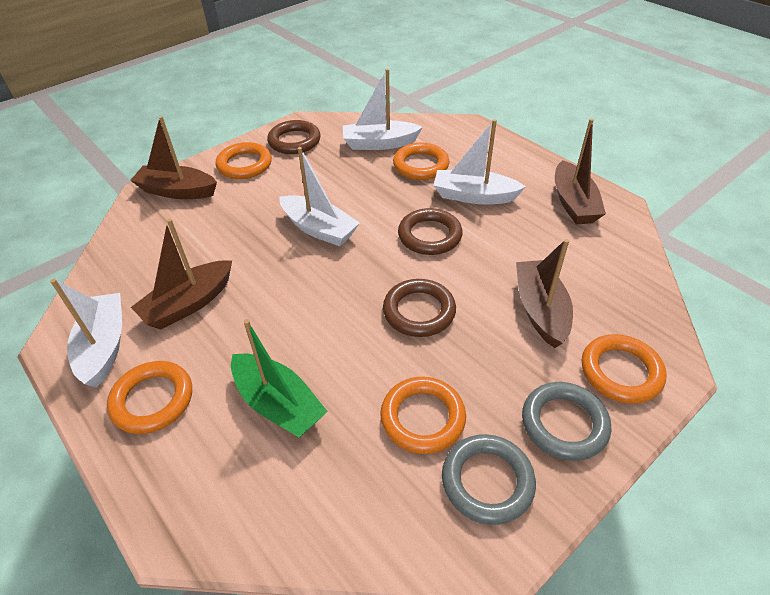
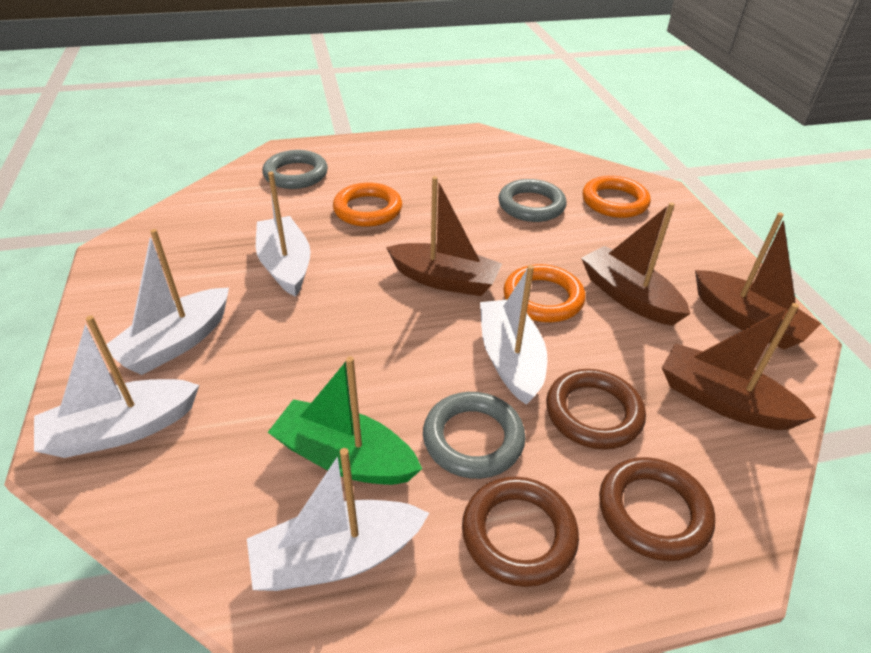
grey ring: [442,434,536,525] [522,382,611,461] = 2 -> [262,150,328,189] [423,392,525,479] [498,179,566,222] = 3
orange ring: [107,361,192,434] [216,142,272,179] [380,377,466,454] [393,143,449,180] [582,334,667,404] = 5 -> [333,182,402,227] [504,264,585,322] [583,176,651,218] = 3
white boat: [50,279,122,388] [279,147,360,246] [343,69,423,150] [434,119,526,205] = 4 -> [34,315,199,458] [106,229,229,375] [247,448,429,591] [256,172,310,297] [480,265,547,405] = 5

